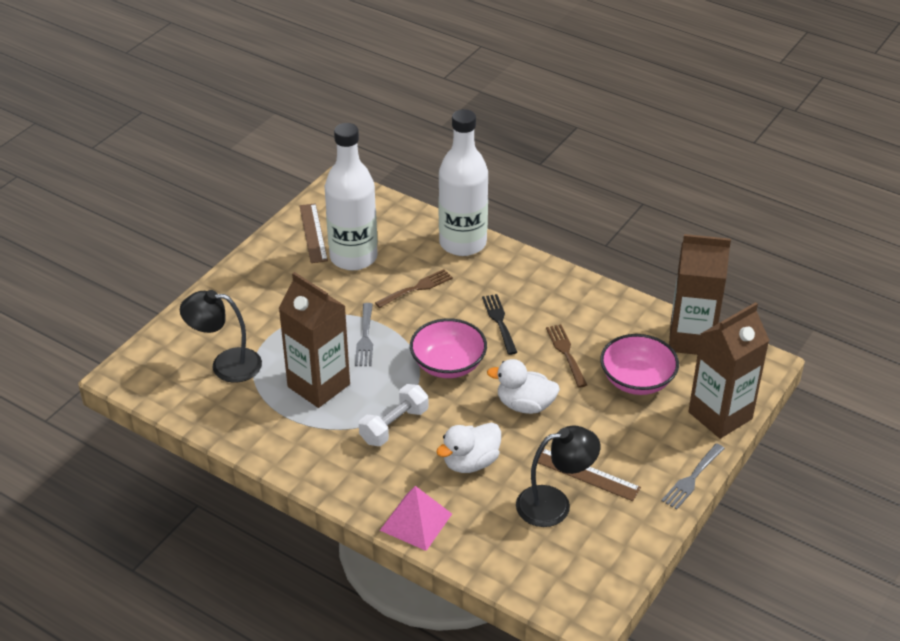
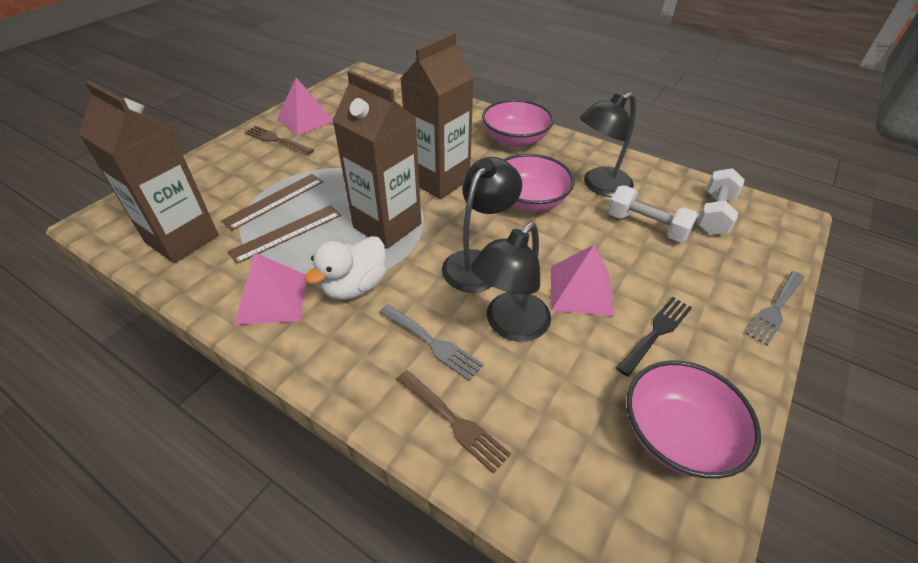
black lamp: [180,290,262,383] [516,426,600,527] = 2 -> [442,157,522,292] [471,223,551,342] [580,92,636,197] = 3
pink bowl: [410,318,487,378] [600,334,679,395] = 2 -> [482,99,554,147] [503,154,575,212] [627,360,761,479] = 3
pink pyramid: [380,486,452,551] = 1 -> [234,253,307,325] [277,78,333,135] [551,245,614,316] = 3
white bottle: [325,123,378,271] [438,109,488,256] = 2 -> none = 0
white duck: [436,422,501,473] [487,359,560,414] = 2 -> [305,236,386,300] = 1
white dumbbell: [359,384,428,446] = 1 -> [608,185,698,242] [697,168,745,235] = 2

